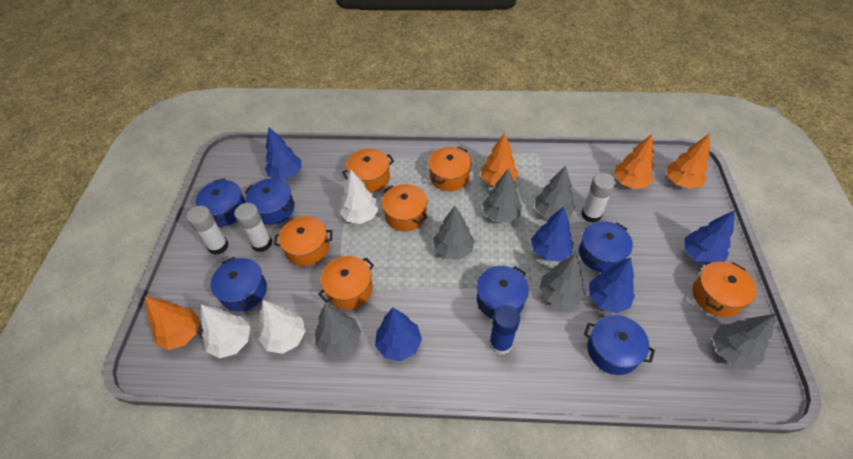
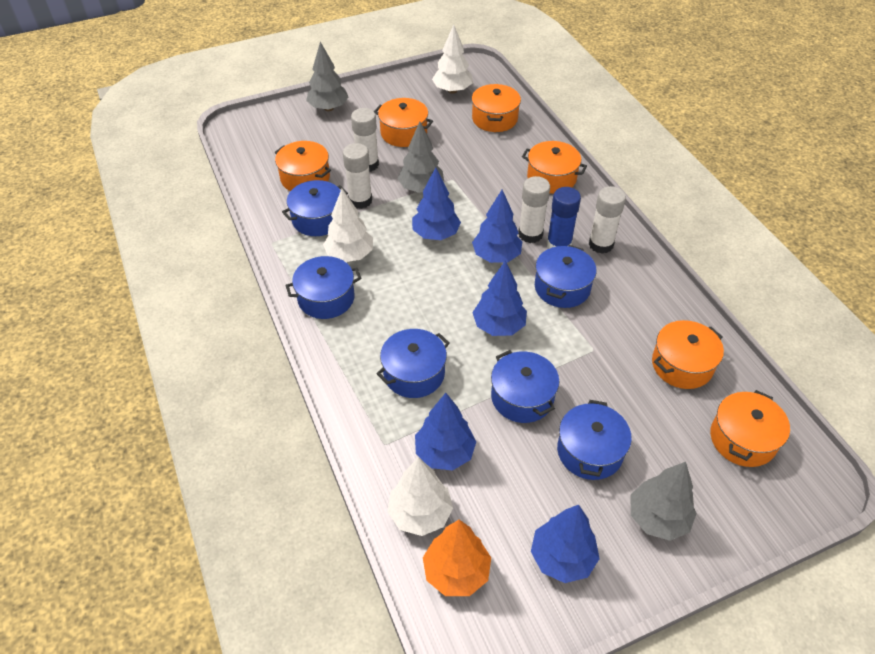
grey tree: [315,304,361,357] [433,206,475,260] [483,168,522,223] [535,166,575,219] [539,253,585,308] [713,314,776,369] = 6 -> [306,42,348,111] [397,122,444,193] [630,462,697,541] = 3
orange tree: [145,296,200,350] [481,133,518,186] [614,134,654,189] [667,133,710,189] = 4 -> [423,520,491,596] = 1
white glue stick: [187,206,229,255] [235,203,272,252] [581,173,616,223] = 3 -> [343,143,372,209] [351,108,379,172] [518,176,550,243] [589,186,626,254] = 4

